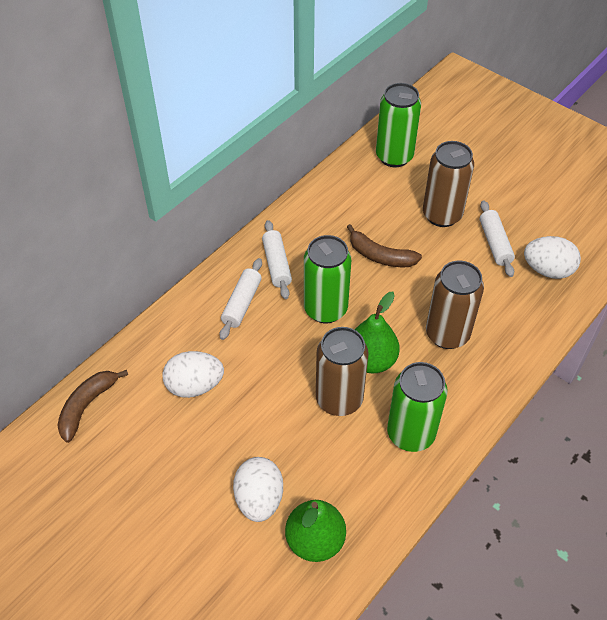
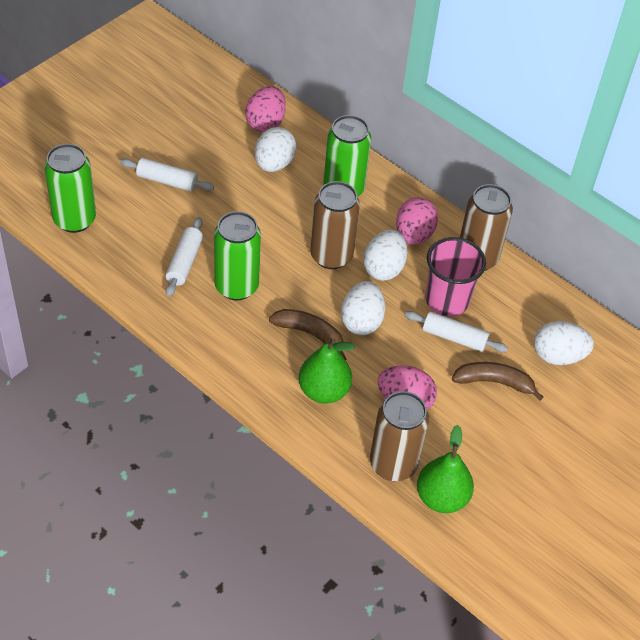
pink cup: none = 0 -> [425,237,486,316] = 1
pink egg: none = 0 -> [245,86,286,132] [377,366,437,410] [396,197,438,245] = 3
white egg: [162,351,224,398] [233,457,283,522] [524,236,581,279] = 3 -> [255,127,297,172] [341,281,385,335] [363,230,407,281] [534,321,594,365] = 4

